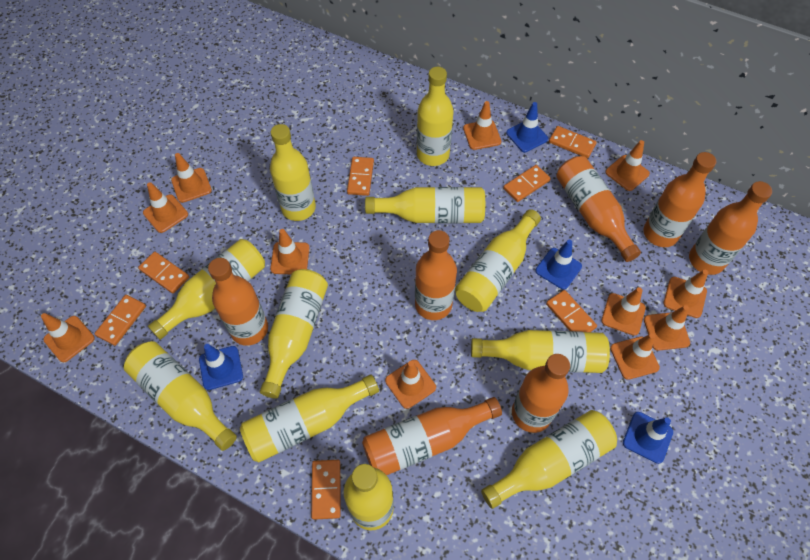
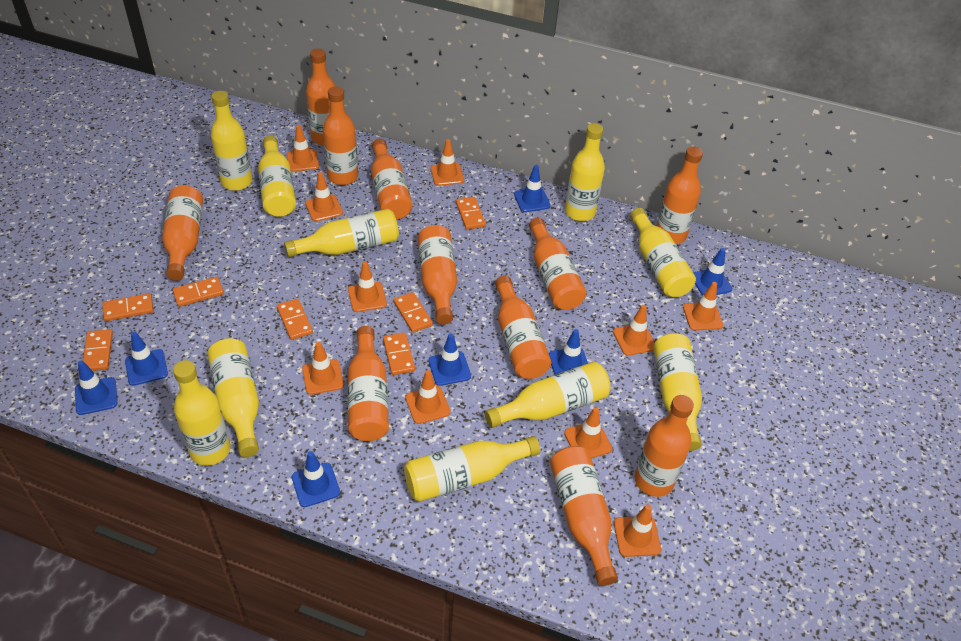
blue traffic cone: [199,344,243,390] [506,102,548,152] [535,240,582,290] [623,412,673,464] = 4 -> [75,360,117,415] [125,332,168,386] [292,451,340,507] [428,333,471,386] [514,165,551,212] [549,329,588,375] [693,248,732,296] = 7
orange bottle: [208,258,268,346] [362,397,502,475] [415,230,457,320] [512,354,570,433] [556,156,641,262] [643,152,716,247] [689,181,772,275] = 7 -> [162,185,203,281] [306,49,335,146] [323,86,358,185] [347,326,389,441] [371,139,413,220] [418,225,457,325] [495,275,551,379] [529,217,587,310] [550,446,618,586] [634,395,694,497] [657,146,703,244] = 11
orange traffic cone: [41,313,95,362] [143,182,188,233] [171,153,212,203] [270,229,310,274] [385,360,436,409] [463,101,501,150] [601,287,646,336] [605,140,650,191] [610,333,660,380] [644,305,690,351] [663,270,708,318] = 11 -> [286,125,319,172] [302,342,344,395] [305,172,343,222] [348,261,387,312] [405,370,451,424] [430,139,464,186] [564,407,612,459] [613,305,655,356] [614,504,661,557] [683,282,723,331] = 10
yellow bottle: [124,341,237,451] [148,239,265,340] [240,375,379,462] [260,269,328,398] [270,124,316,221] [344,464,394,531] [365,187,485,223] [417,67,454,166] [455,209,541,312] [471,330,610,373] [481,410,617,509] = 11 -> [173,360,231,466] [207,338,259,457] [211,91,253,191] [258,135,296,217] [284,209,399,257] [404,436,540,502] [485,362,611,428] [565,123,605,221] [630,208,696,297] [653,333,702,451] = 10

